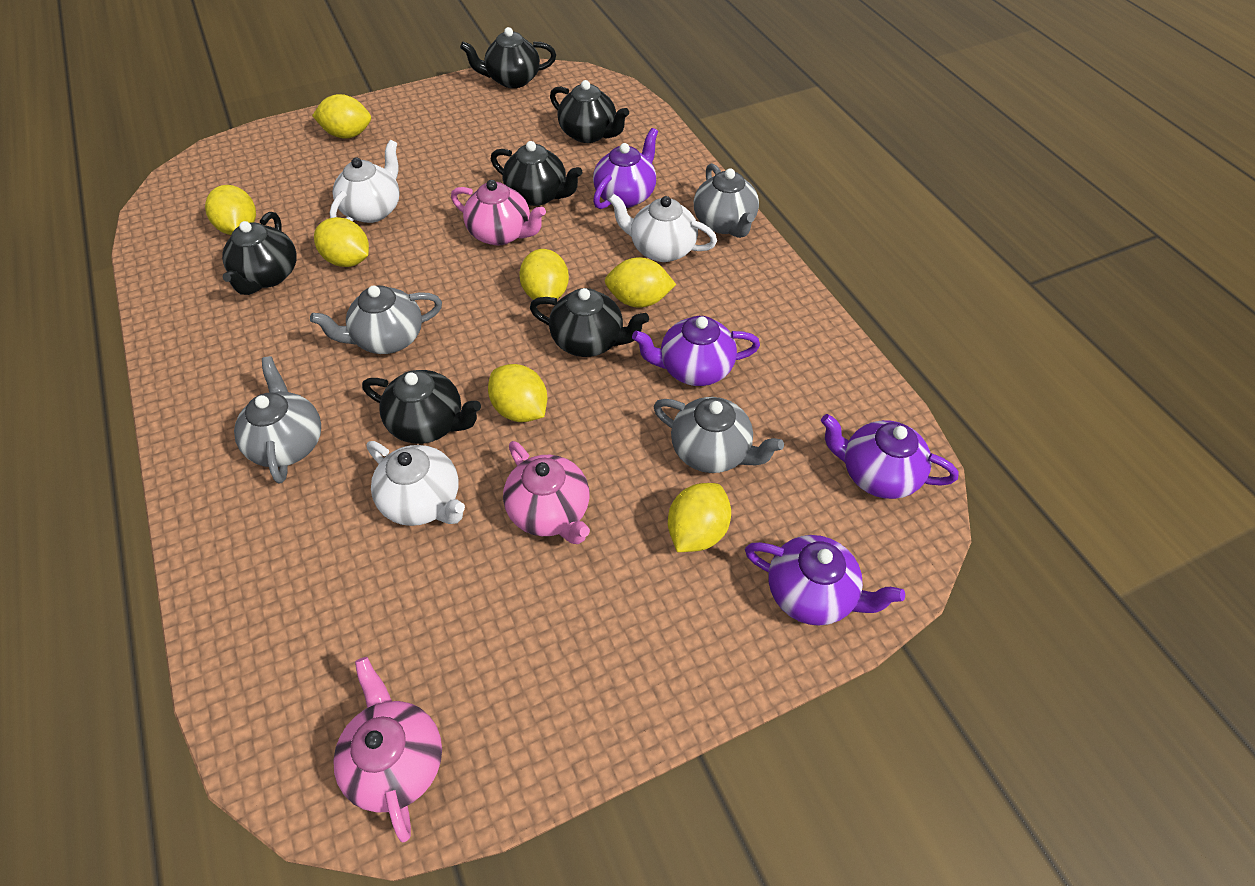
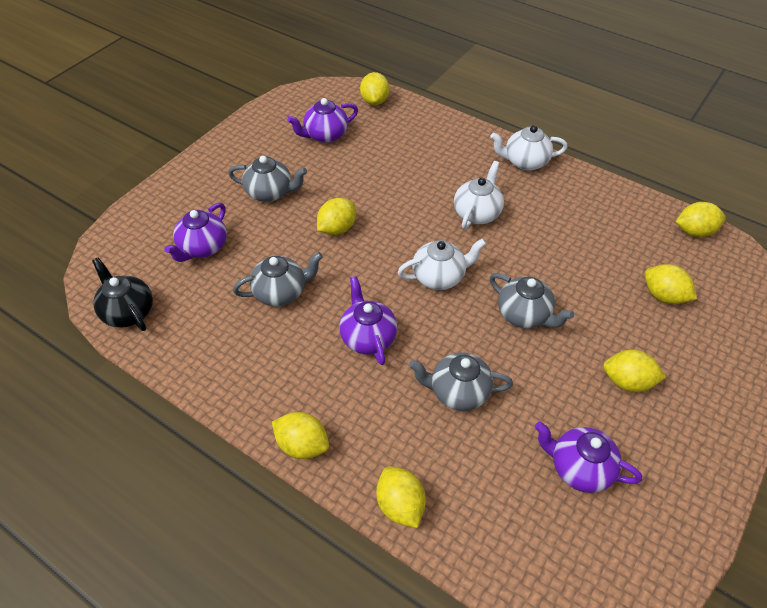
black teapot: [222,212,297,295] [362,370,481,444] [460,27,556,88] [491,141,582,206] [530,288,649,357] [550,80,629,143] = 6 -> [92,257,153,331] = 1
pink teapot: [334,657,442,843] [451,180,546,246] [503,441,590,544] = 3 -> none = 0

